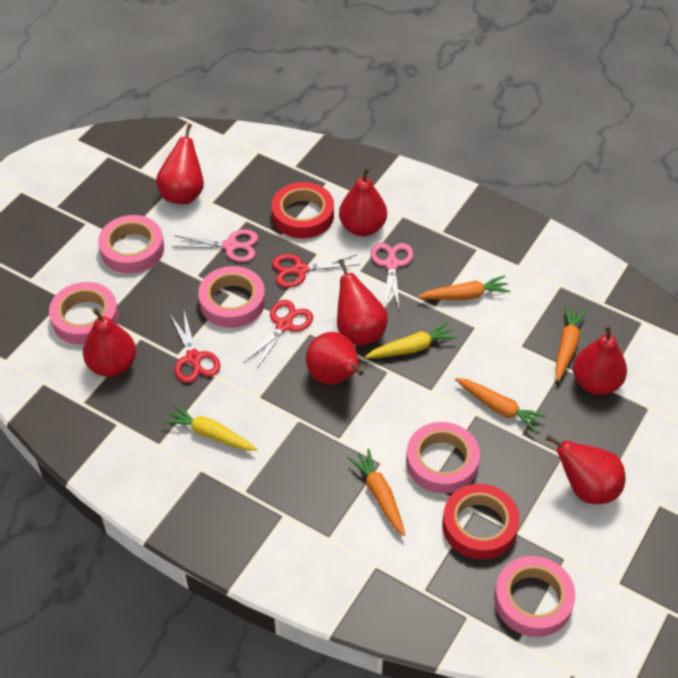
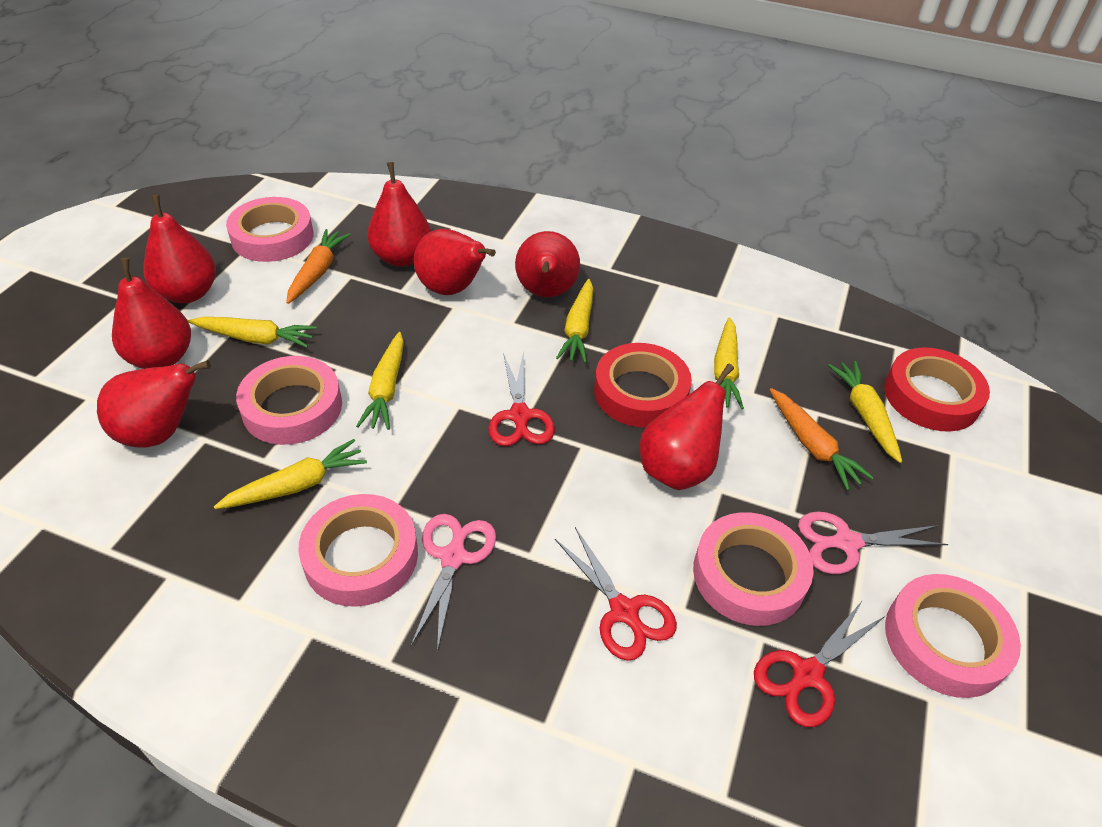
orange carrot: [348,449,405,536] [418,275,510,300] [455,378,547,433] [555,305,587,381] = 4 -> [286,229,351,304] [770,388,874,491] = 2
yellow carrot: [163,404,257,451] [365,322,457,358] = 2 -> [188,317,317,348] [214,439,367,509] [356,332,404,430] [556,279,593,363] [714,317,744,410] [828,361,902,463] = 6

